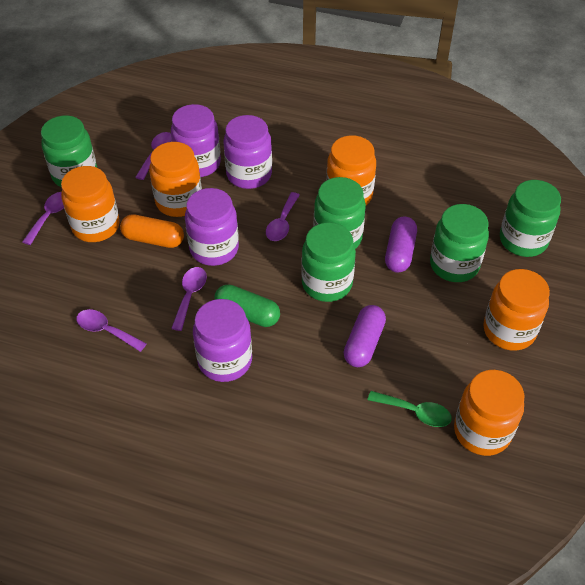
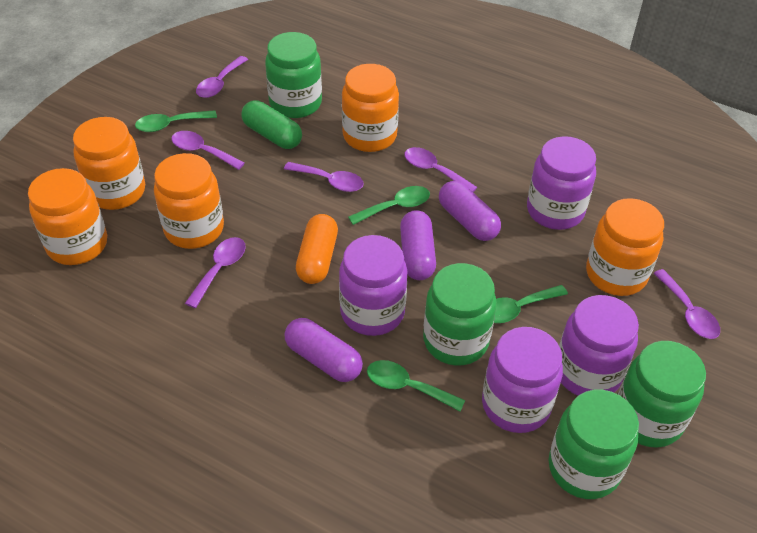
green jar: [41,116,97,187] [301,222,356,302] [313,177,366,249] [430,204,489,282] [500,180,561,257] = 5 -> [265,32,322,118] [423,263,497,366] [549,390,639,499] [618,341,706,448] = 4
green spoon: [368,391,452,427] = 1 -> [135,110,217,132] [348,186,430,225] [367,360,465,411] [494,285,568,323] = 4
purple capsule: [344,305,386,367] [385,217,417,273] = 2 -> [285,318,363,382] [400,210,436,280] [439,181,501,241] = 3
purple spoon: [22,192,64,245] [76,309,147,352] [135,132,172,180] [171,267,207,331] [266,192,300,241] = 5 -> [171,131,245,170] [185,237,246,308] [196,56,248,98] [284,162,364,192] [404,147,477,192] [653,269,720,339] = 6

